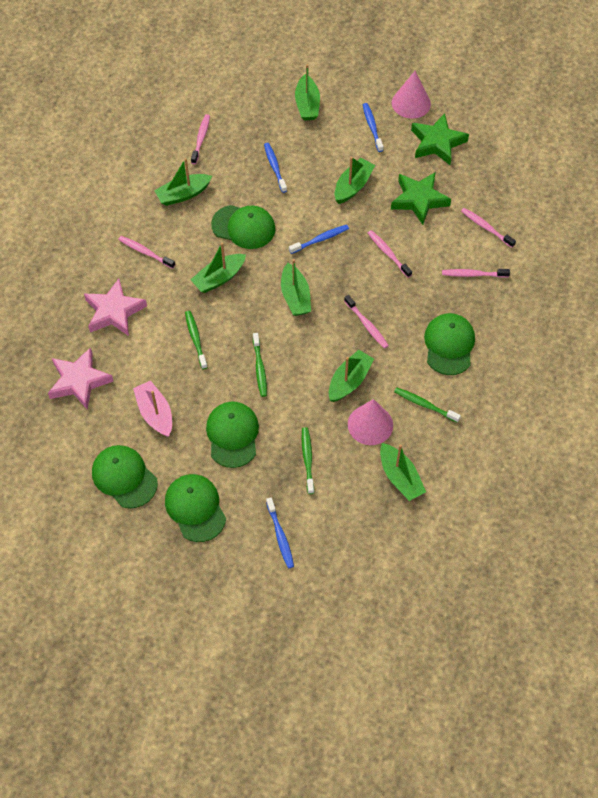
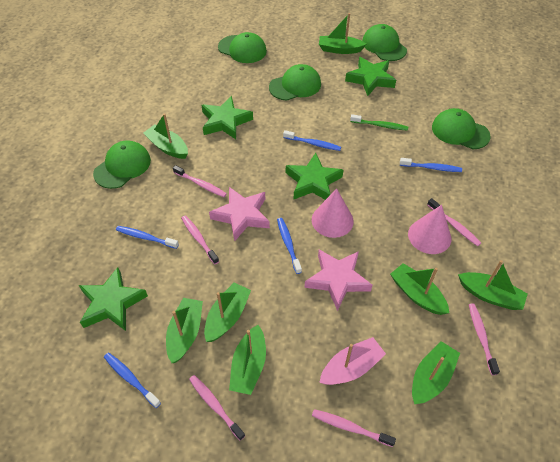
blue toothbrush: [264,143,287,193] [266,497,294,568] [289,225,349,254] [363,103,384,152] = 4 -> [104,353,161,408] [116,226,179,249] [277,218,302,274] [283,130,341,151] [400,158,462,172] = 5
green boat: [154,158,212,206] [191,242,246,293] [281,259,311,316] [295,64,320,121] [329,350,374,402] [335,157,375,204] [380,443,426,501] = 7 -> [143,113,188,159] [166,298,203,363] [204,282,251,342] [229,325,266,395] [319,13,366,54] [390,263,449,315] [412,341,460,404] [458,260,528,310] = 8
green star: [391,172,451,225] [411,113,469,165] = 2 -> [79,267,148,331] [201,96,253,139] [286,153,343,200] [345,57,396,96] = 4
green toothbrush: [185,311,208,369] [253,333,267,397] [302,427,314,494] [394,387,461,423] = 4 -> [350,114,408,131] = 1

